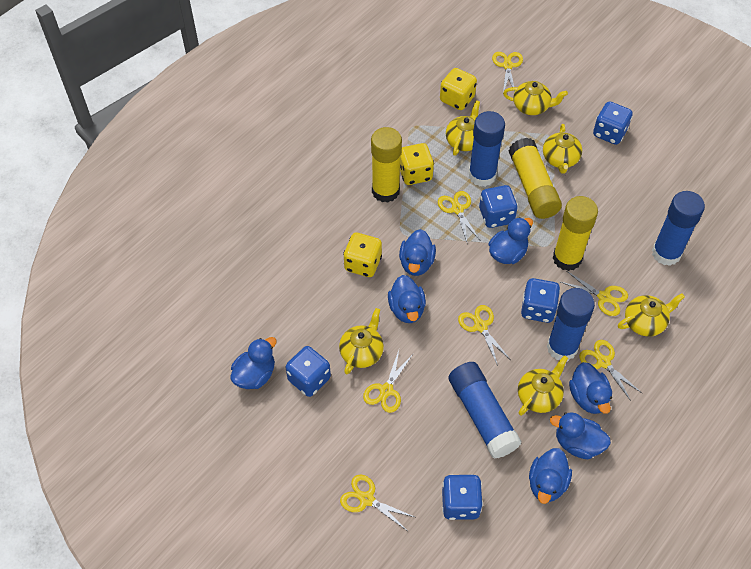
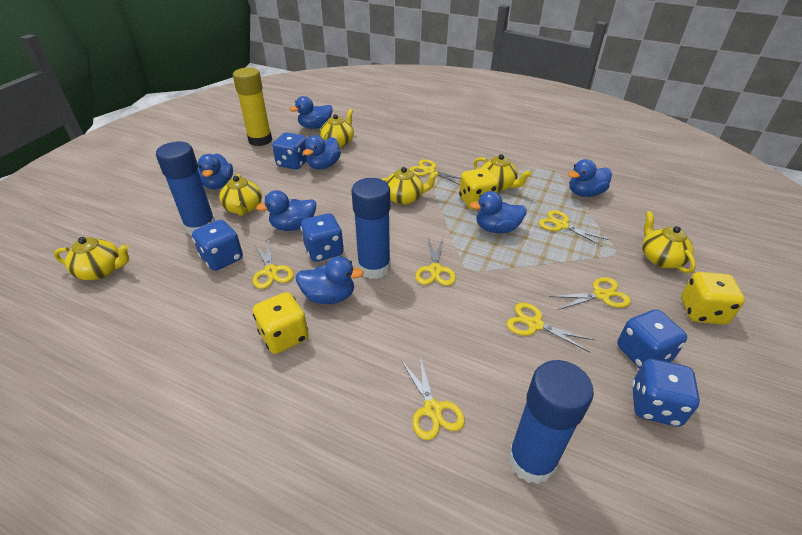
blue glue stick: [448,362,522,459] [469,111,505,187] [547,288,595,361] [652,191,705,266] = 4 -> [156,142,215,236] [352,178,390,279] [508,360,594,484] = 3
yellow glue stick: [371,127,402,203] [509,138,562,219] [553,196,598,271] = 3 -> [233,68,272,146] = 1

